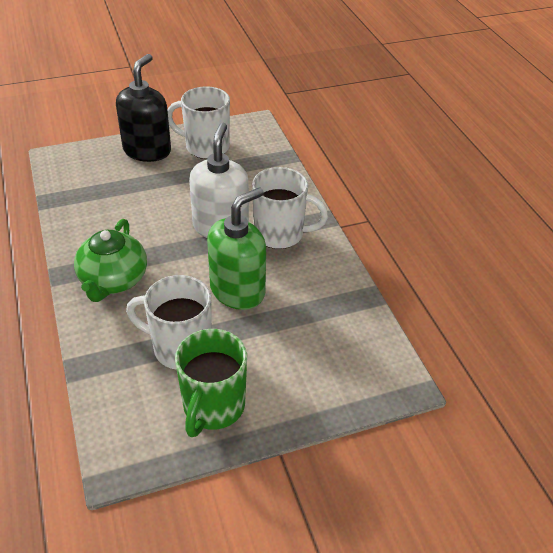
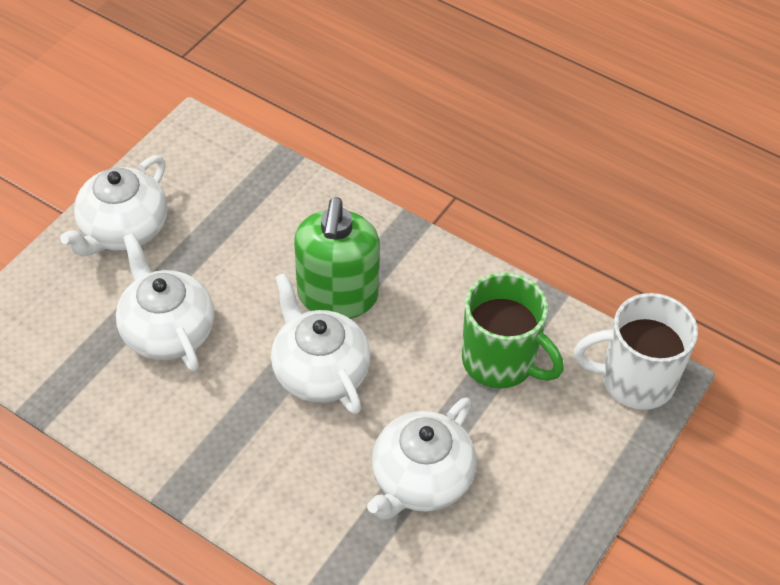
black soap dispenser: [116,54,171,162] = 1 -> none = 0
green teapot: [74,219,147,302] = 1 -> none = 0
white mug: [126,275,212,370] [167,86,230,159] [252,167,328,249] = 3 -> [574,293,698,410] = 1
white soap dispenser: [189,123,249,238] = 1 -> none = 0
white teapot: none = 0 -> [60,155,168,256] [116,233,215,372] [271,273,371,414] [367,398,477,520] = 4

